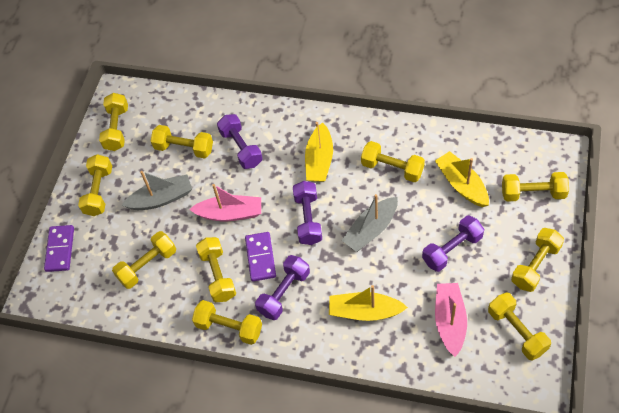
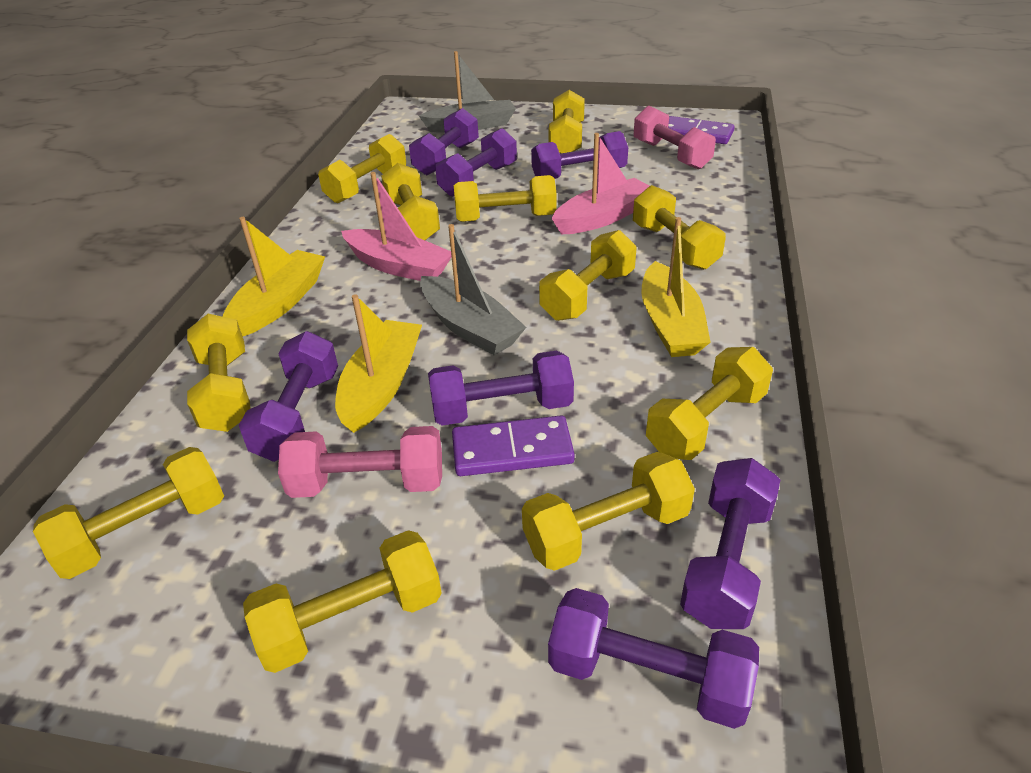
pink dumbbell: none = 0 -> [278,426,442,498] [634,106,716,169] = 2
purple dumbbell: [217,114,263,169] [255,255,310,320] [293,181,322,245] [422,216,484,272] = 4 -> [239,331,338,462] [409,108,479,175] [428,351,574,426] [435,128,517,197] [531,131,628,179] [548,588,759,729] [680,458,781,629] = 7
yellow dumbbell: [78,154,112,216] [99,93,128,151] [112,231,176,289] [151,125,213,158] [192,300,262,345] [196,237,236,302] [361,141,425,182] [488,292,551,361] [502,172,569,202] [511,228,564,292] = 10 -> [33,447,224,579] [187,314,251,432] [243,530,442,673] [318,134,406,203] [381,163,440,240] [454,175,557,222] [522,452,695,571] [539,230,637,321] [549,90,585,154] [633,185,726,270] [646,347,773,460] = 11

